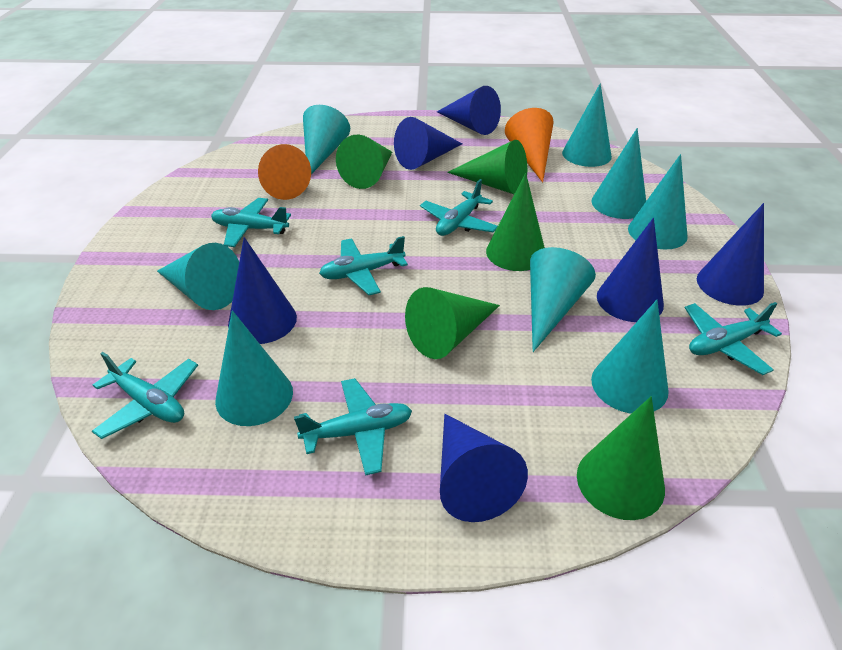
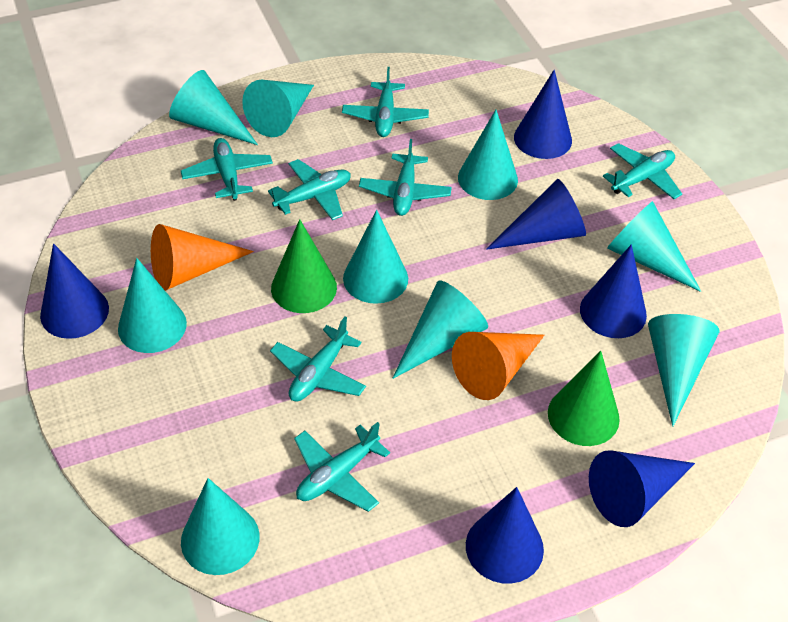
green cone: [336,135,392,189] [405,287,500,359] [447,140,527,194] [486,173,545,271] [577,396,665,520] = 5 -> [271,219,337,313] [548,351,620,446] = 2
turquoise cone: [157,243,239,310] [215,310,293,426] [303,105,350,174] [530,247,596,352] [562,83,612,167] [591,300,669,414] [592,128,646,219] [628,154,688,250] = 8 -> [118,258,187,353] [169,70,258,145] [181,478,260,575] [242,80,314,137] [343,210,408,304] [392,280,488,379] [458,110,518,200] [607,201,701,292] [648,314,719,427] = 9
turquoise plane: [92,352,198,439] [211,198,291,247] [294,378,412,476] [319,236,408,295] [420,179,498,236] [685,302,782,375] = 6 -> [181,138,273,201] [268,159,351,220] [270,317,366,402] [294,422,390,512] [342,67,429,137] [359,139,452,216] [603,143,682,199] = 7

